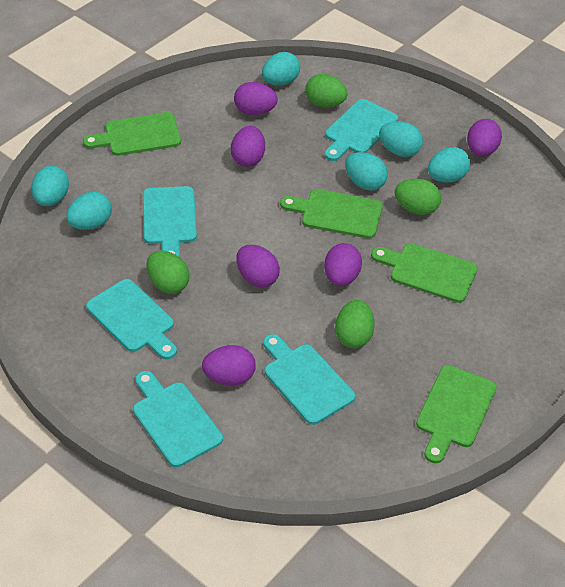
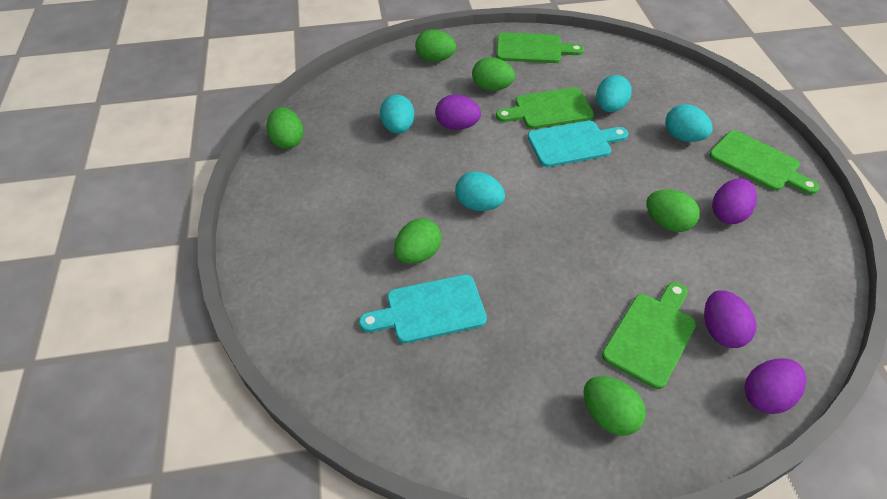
green egg: [147,250,190,294] [305,74,347,107] [335,300,375,348] [394,179,441,215] = 4 -> [267,107,303,149] [394,218,442,264] [415,29,456,62] [472,57,515,91] [584,376,646,436] [646,189,700,232] = 6
purple egg: [202,345,256,385] [231,126,265,167] [234,82,278,115] [236,245,280,288] [324,243,362,286] [467,119,502,157] = 6 -> [435,95,481,130] [704,290,756,348] [712,178,757,224] [745,358,806,414] = 4
turquoise cutting board: [86,279,177,359] [133,371,223,467] [143,186,197,257] [263,334,355,425] [325,99,398,161] = 5 -> [359,274,487,343] [528,121,629,167] = 2
turquoise egg: [31,166,69,206] [66,192,112,230] [262,52,300,86] [345,152,388,191] [379,121,423,157] [428,147,470,183] = 6 -> [380,95,414,134] [455,172,505,211] [596,75,632,112] [665,104,713,142] = 4

